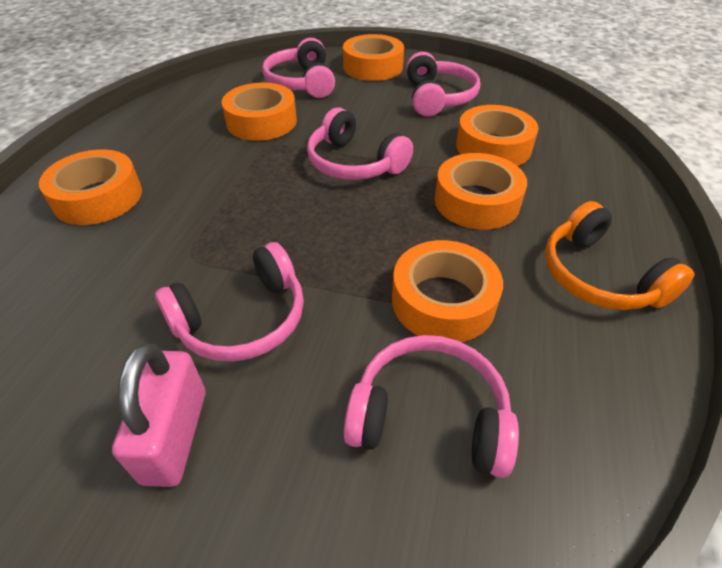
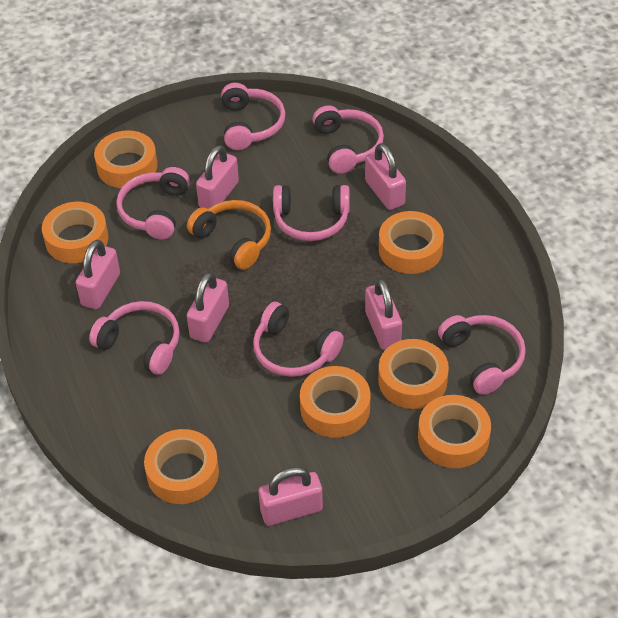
orange tape: [39,149,142,225] [222,83,297,141] [343,34,404,81] [392,240,503,342] [434,153,527,230] [456,105,539,166] = 6 -> [42,202,109,263] [94,130,158,188] [144,429,219,504] [300,366,370,438] [378,339,449,409] [379,211,444,274] [418,395,491,468] = 7
pink headphones: [155,242,304,362] [262,38,335,98] [307,107,413,180] [344,335,519,478] [406,52,480,117] = 5 -> [89,301,180,375] [116,167,190,240] [221,83,285,150] [253,302,344,377] [273,185,350,241] [313,105,384,174] [438,315,526,395] = 7
pink padlock: [112,344,205,487] = 1 -> [76,240,120,309] [187,272,229,343] [196,145,239,209] [259,467,323,526] [365,143,406,210] [365,278,402,350] = 6

